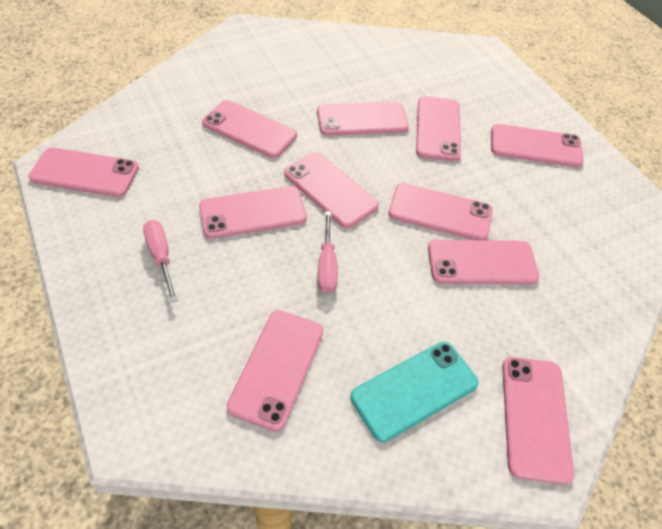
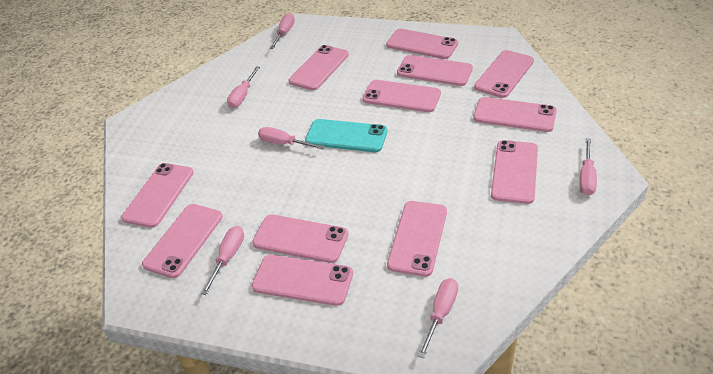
pink phone: [28,147,139,197] [199,186,307,239] [202,100,297,158] [227,310,323,431] [284,152,379,228] [317,101,409,136] [388,183,493,240] [416,96,461,161] [428,240,539,284] [491,124,584,167] [502,357,574,485] = 11 -> [121,163,194,228] [142,204,223,278] [252,214,348,263] [252,255,353,306] [289,45,349,90] [362,80,441,112] [386,29,458,59] [387,201,447,277] [397,55,473,86] [473,97,557,132] [474,50,534,98] [491,140,538,204] = 12
pink screwdriver: [143,220,177,302] [318,211,338,293] = 2 -> [201,226,244,295] [227,66,260,108] [258,127,325,149] [270,13,295,49] [418,278,458,358] [579,138,597,196] = 6

